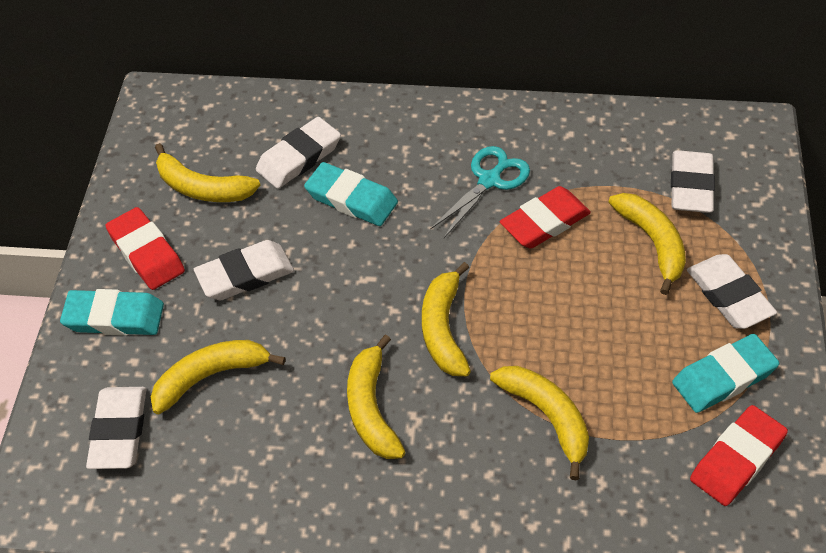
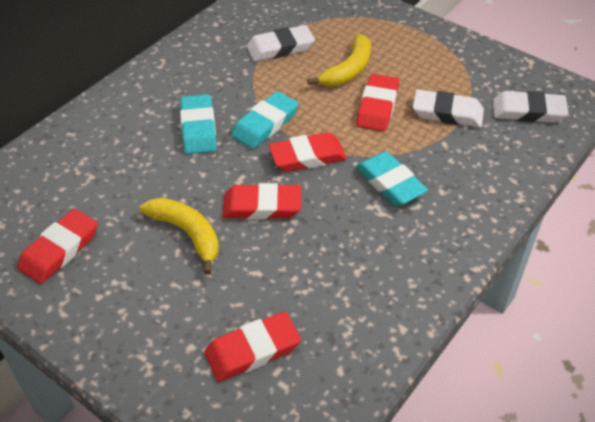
red eraser: [105,207,185,290] [500,186,591,248] [690,405,788,506] = 3 -> [17,209,98,284] [204,312,301,382] [222,183,301,220] [268,132,347,172] [356,74,399,132] = 5
turquoise scissors: [430,146,530,238] = 1 -> none = 0
white eraser: [86,387,146,469] [194,240,294,300] [256,117,341,189] [671,150,715,213] [687,254,777,329] = 5 -> [247,25,315,62] [413,89,484,127] [493,91,569,123] = 3
yellow banana: [151,340,286,414] [155,143,260,202] [347,335,406,459] [422,262,471,376] [490,366,589,480] [608,193,686,295] = 6 -> [140,198,219,275] [307,34,371,86] = 2

